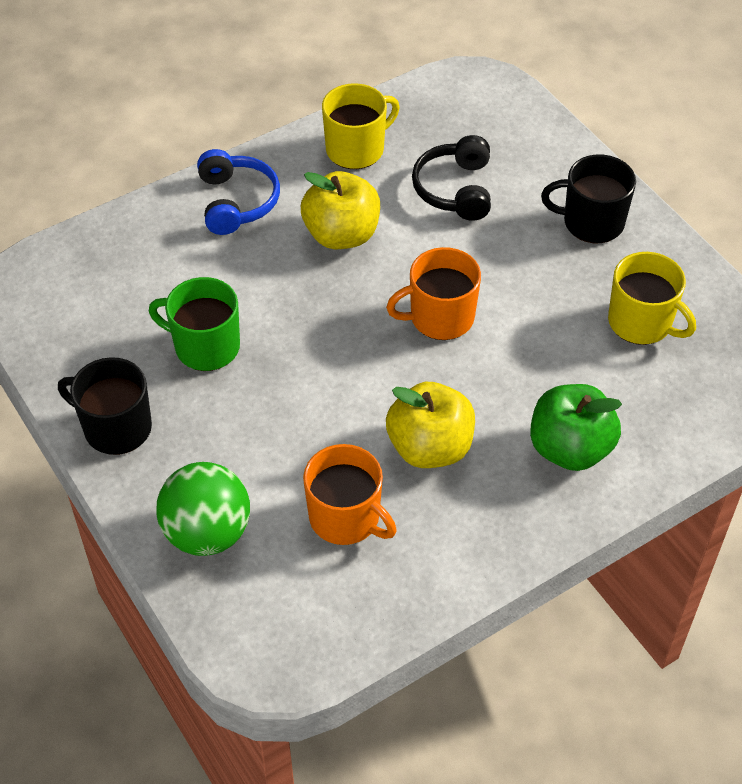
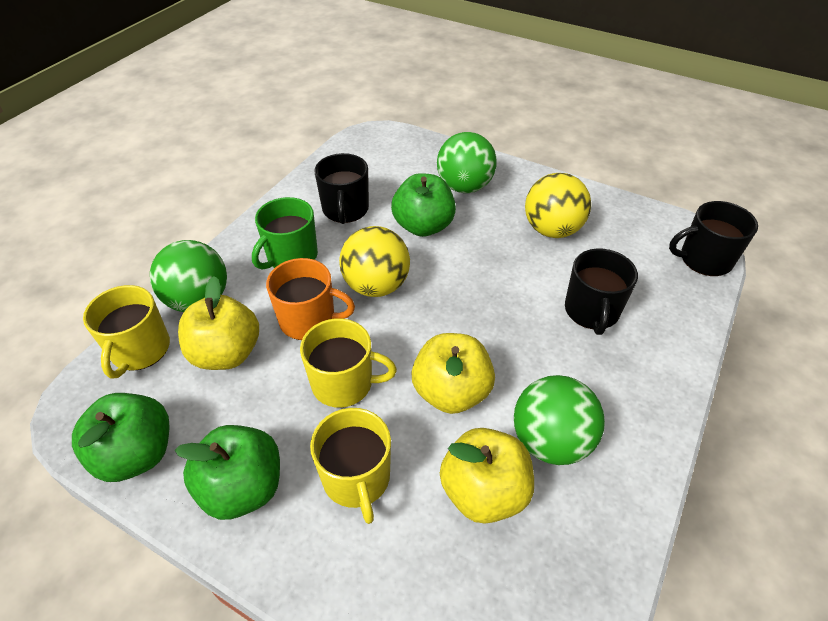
black headphones: [412,135,491,221] = 1 -> none = 0
black mug: [58,357,152,455] [541,155,636,243] = 2 -> [315,153,369,224] [565,249,638,335] [669,201,758,276] = 3
blue headphones: [197,149,280,235] = 1 -> none = 0
green apple: [530,384,622,471] = 1 -> [72,393,170,482] [175,425,280,520] [391,173,456,237] = 3
green ball: [156,462,250,556] = 1 -> [150,240,227,312] [437,132,497,193] [514,375,605,465] = 3
orange mug: [303,444,397,545] [386,247,481,340] = 2 -> [266,258,355,340] = 1
yellow apple: [301,171,380,249] [386,382,475,468] = 2 -> [178,276,259,370] [411,333,495,414] [440,428,534,524] = 3
yellow ball: none = 0 -> [339,226,410,297] [525,173,591,238] = 2
yellow mug: [322,83,400,169] [608,252,696,345] = 2 -> [83,285,170,379] [300,318,397,408] [310,408,391,524] = 3

